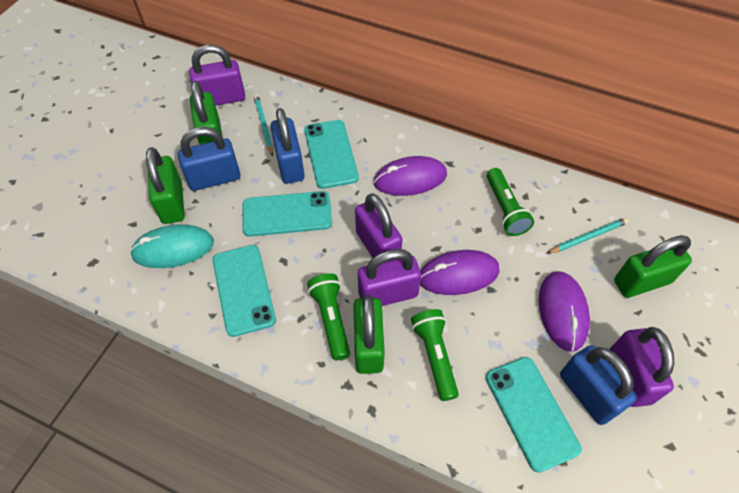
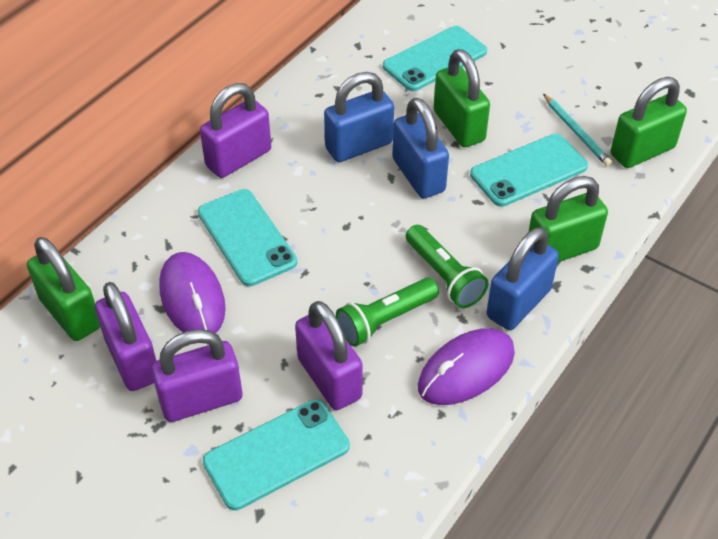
green flashlight: [307,273,350,361] [411,309,459,401] [486,168,534,236] = 3 -> [336,278,439,347] [406,225,488,308] = 2
purple mouse: [373,156,447,196] [420,250,500,295] [539,271,590,352] = 3 -> [159,252,226,334] [418,328,515,405] = 2
turquoise mouse: [130,224,214,268] = 1 -> none = 0
turquoise pencil: [254,94,273,156] [547,218,629,254] = 2 -> [543,94,612,166] = 1

